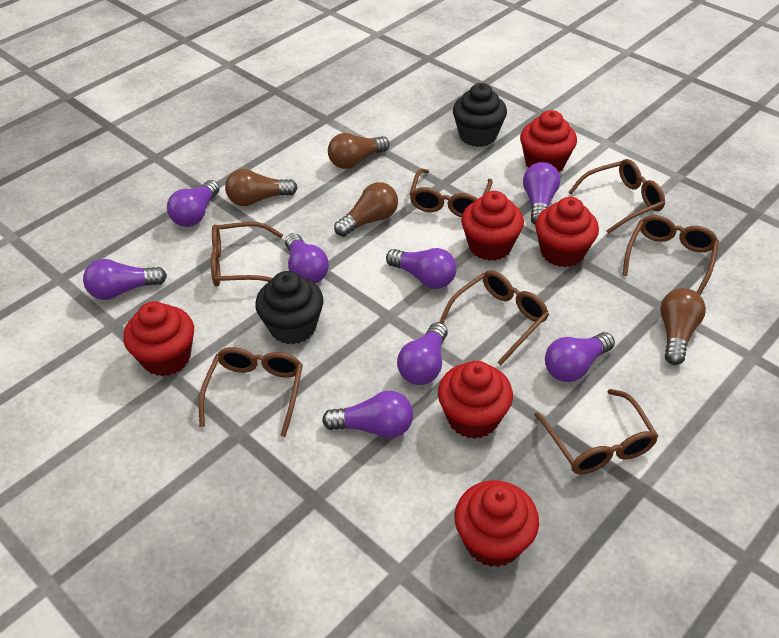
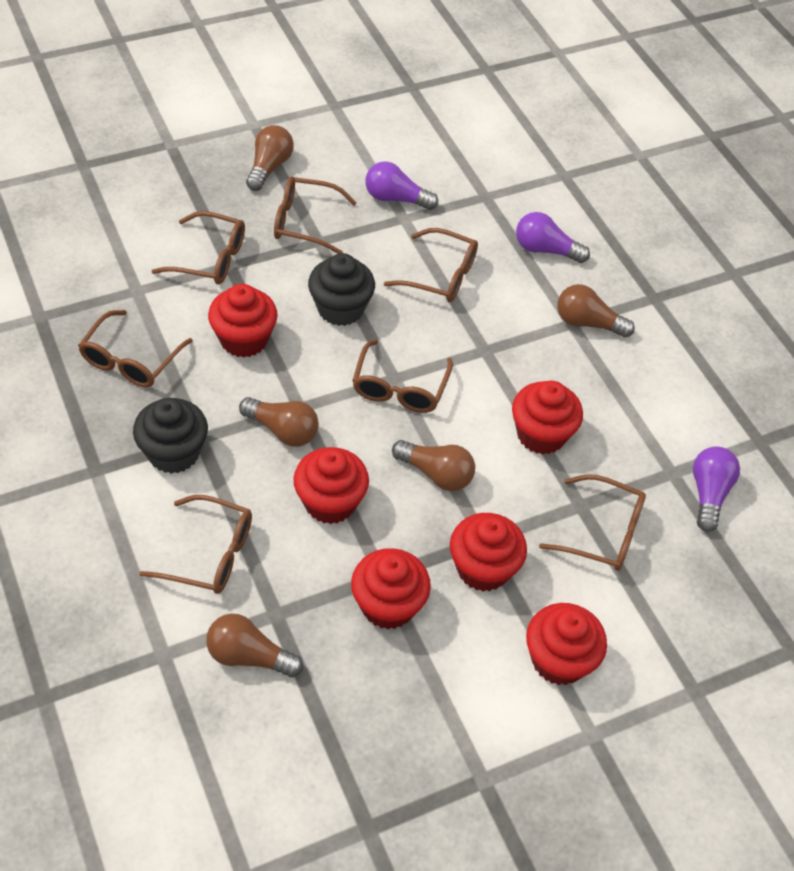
brown light bulb: [225,169,298,206] [328,133,390,169] [334,182,398,237] [660,288,706,365] = 4 -> [206,614,303,677] [239,397,319,447] [246,125,294,191] [392,440,475,491] [557,284,635,338] = 5
purple light bulb: [83,259,167,300] [167,180,220,227] [285,233,329,284] [322,391,413,438] [386,248,457,289] [397,322,448,385] [523,162,560,225] [545,332,615,382] = 8 -> [365,161,438,210] [516,212,590,263] [693,446,740,532] = 3

